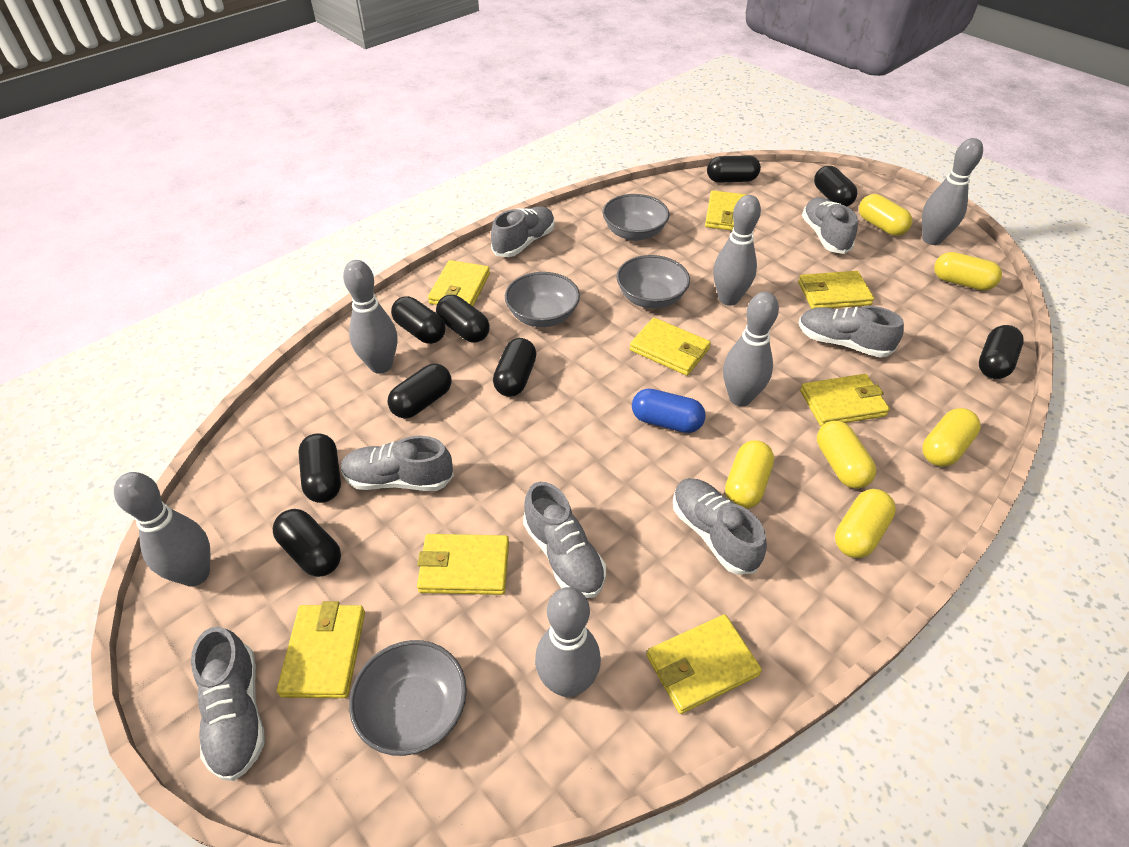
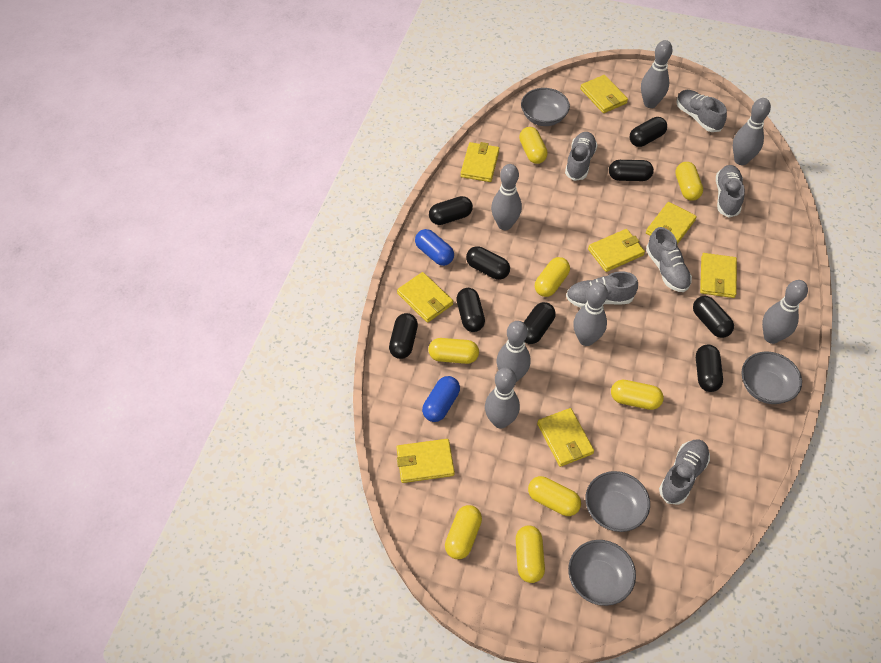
blue capsule: [632,389,706,433] = 1 -> [415,229,454,266] [422,376,460,422] = 2
grey bowling pin: [114,472,211,587] [343,260,397,374] [535,587,601,697] [713,195,761,306] [723,292,779,406] [922,138,983,245] = 6 -> [485,367,520,429] [491,164,522,230] [496,321,530,382] [573,282,608,346] [641,40,672,108] [733,98,771,165] [762,280,808,344] = 7
grey shoe: [191,626,265,781] [341,436,454,491] [491,207,555,257] [523,482,606,598] [673,478,767,575] [799,306,904,357] [802,197,858,254] = 7 -> [565,132,597,181] [566,271,638,308] [646,227,692,292] [659,439,710,505] [677,90,727,132] [716,165,745,218] = 6
yellow capsule: [725,440,774,509] [817,421,876,489] [835,489,896,558] [859,194,912,236] [922,408,981,467] [934,252,1002,291] = 6 -> [429,338,479,364] [445,505,482,559] [516,525,545,583] [519,127,548,164] [528,476,581,516] [535,257,570,297] [611,380,664,410] [675,162,703,201] = 8

